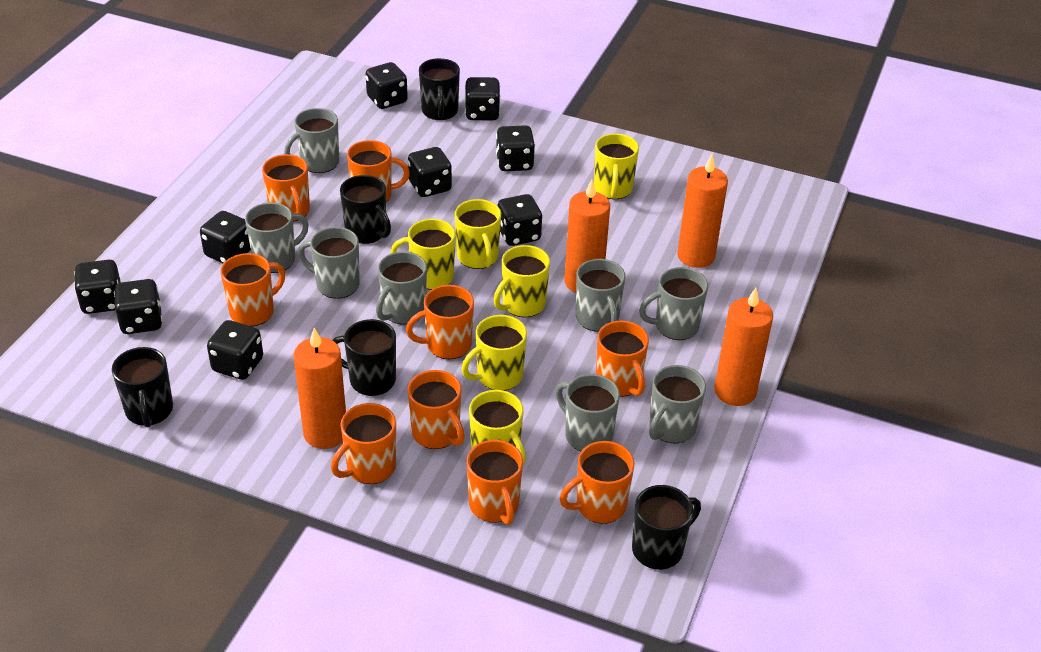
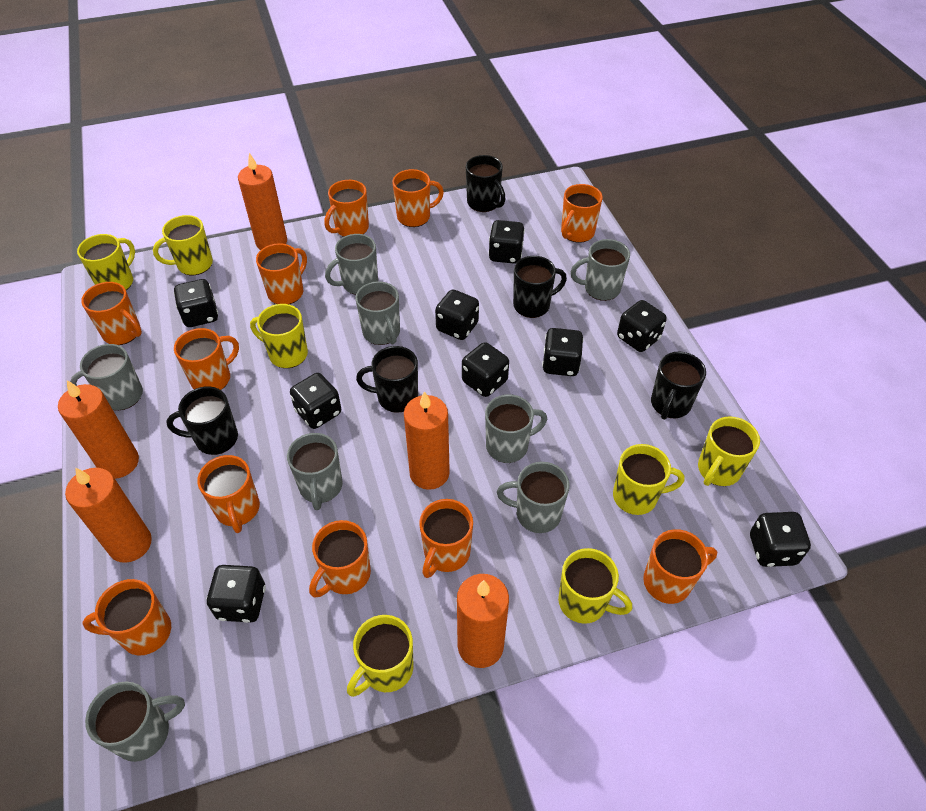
orange candle: [293,328,346,449] [564,179,610,293] [677,154,728,268] [714,288,773,406] = 4 -> [58,380,139,479] [65,467,152,563] [238,153,287,250] [404,391,450,490] [457,574,509,668] = 5
orange mug: [220,253,285,326] [262,154,310,222] [331,403,396,484] [347,140,410,202] [406,285,474,359] [408,370,465,449] [467,440,523,525] [560,441,634,524] [596,321,649,397] = 9 -> [81,282,142,345] [82,579,171,655] [174,328,239,390] [197,455,260,533] [256,243,307,304] [309,520,371,598] [324,180,369,237] [392,169,444,227] [419,499,473,578] [561,184,603,243] [643,529,717,604] = 11
yellow mug: [391,219,456,290] [455,199,501,269] [461,315,527,391] [469,390,526,465] [493,245,550,317] [594,133,639,199] = 6 -> [77,234,135,290] [153,215,213,275] [250,304,308,368] [347,615,413,697] [558,548,632,624] [613,444,685,515] [698,416,760,486] = 7

